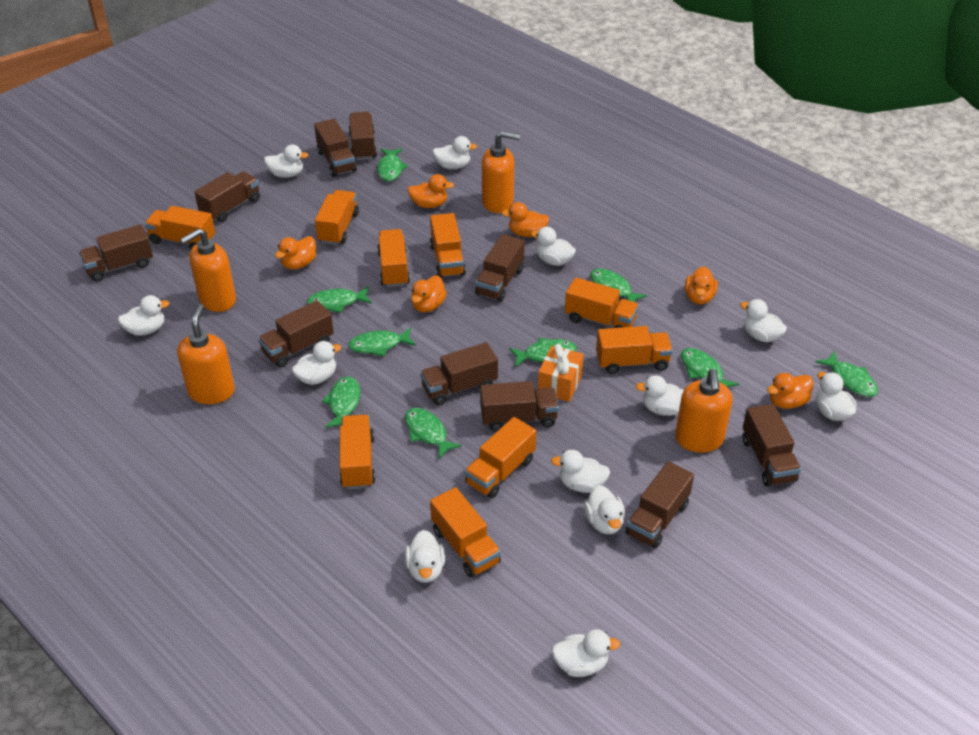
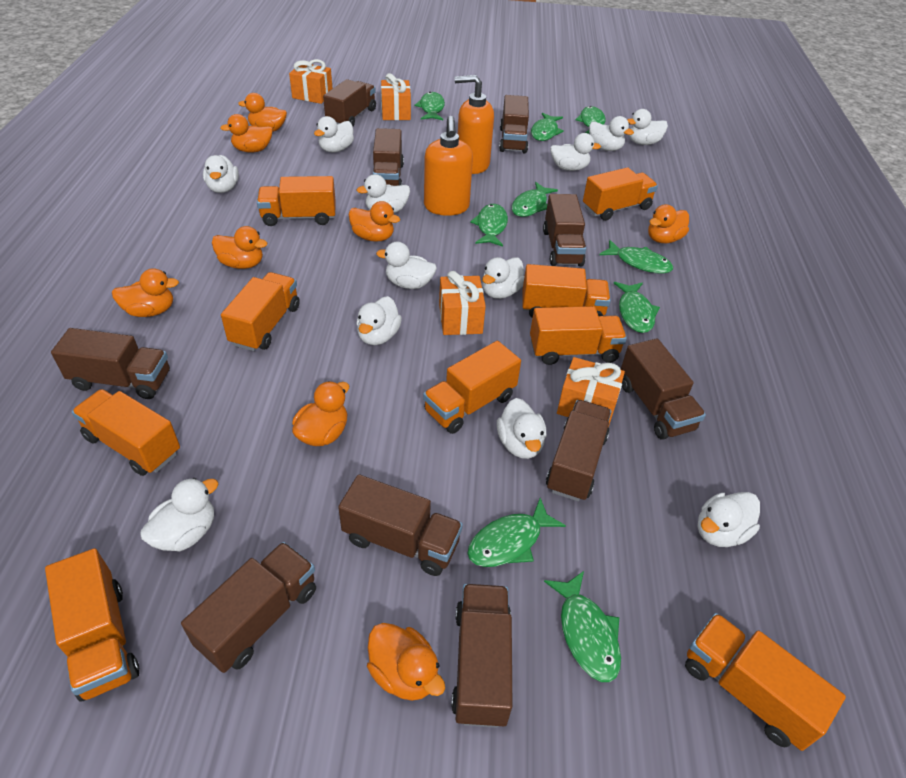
orange duck: [275,236,316,270] [408,174,454,208] [411,275,447,313] [502,202,549,237] [685,266,718,304] [767,373,814,409] = 6 -> [112,268,179,317] [212,226,267,269] [220,114,273,153] [238,93,287,132] [292,381,349,446] [348,201,400,242] [367,623,445,701] [648,204,689,243] = 8
orange gift: [538,344,584,402] = 1 -> [289,59,333,104] [381,73,411,120] [439,271,486,335] [557,357,625,428] = 4
orange soap dispenser: [177,304,235,404] [180,228,236,312] [482,131,520,213] [675,369,732,453] = 4 -> [424,116,473,216] [455,75,494,174] = 2

